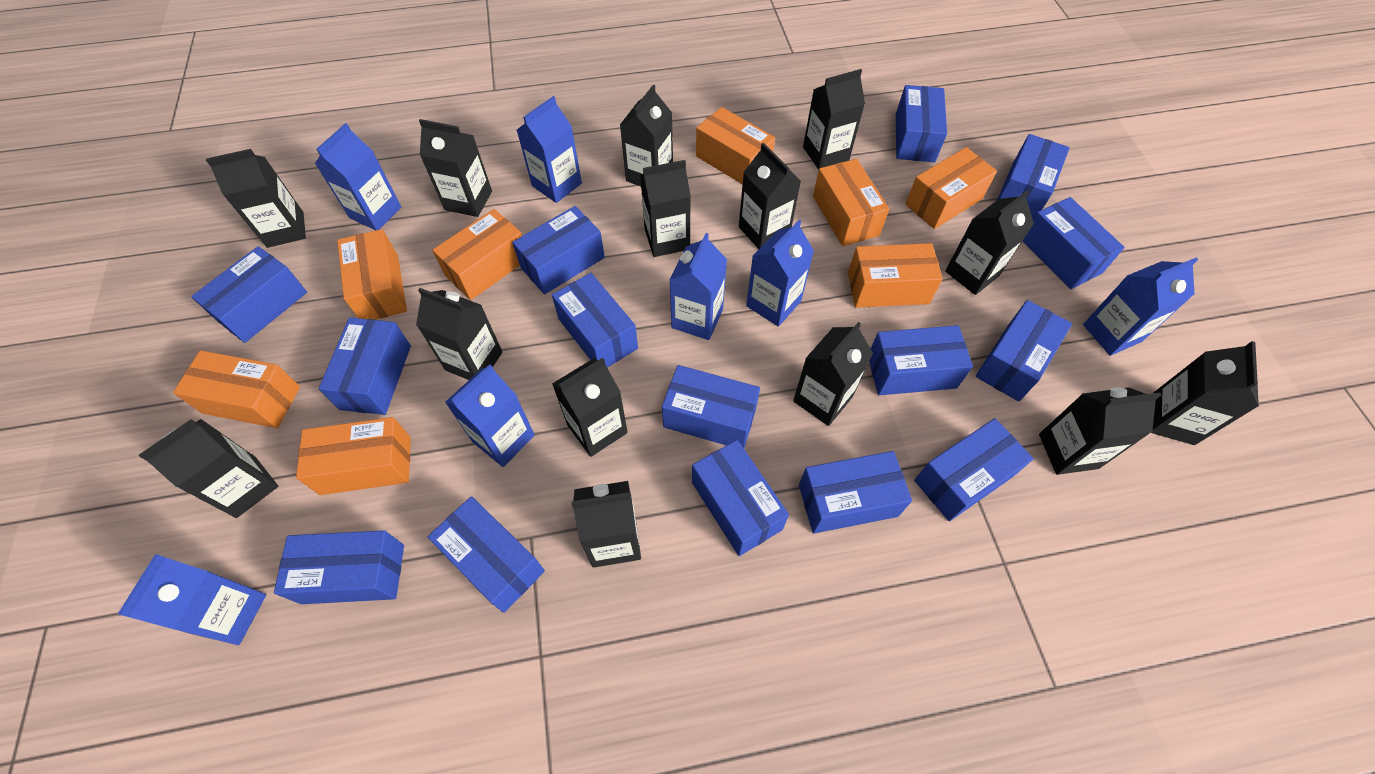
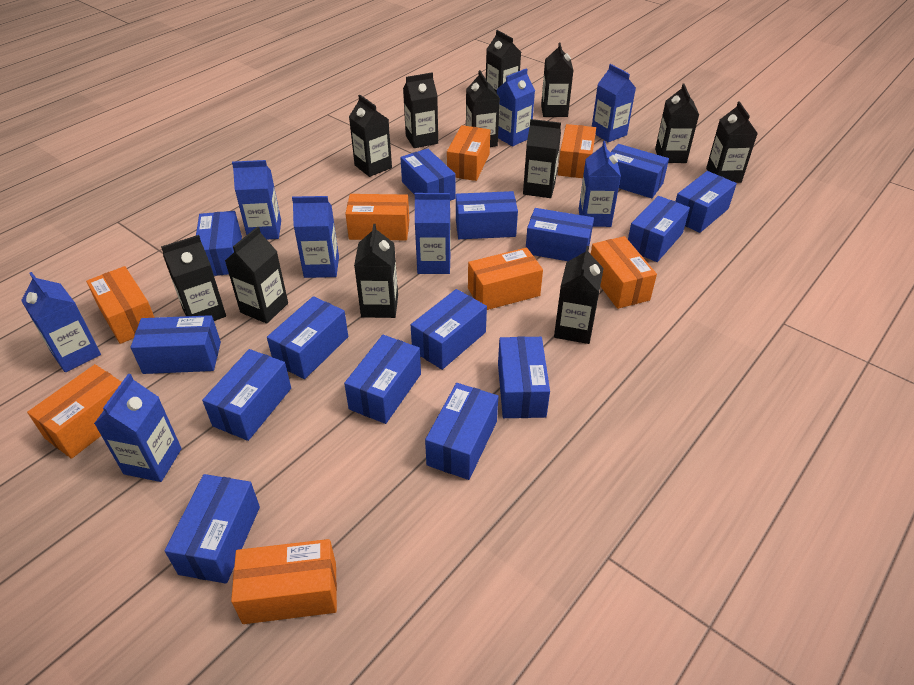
black carton: [139,419,278,518] [206,149,306,248] [416,288,502,380] [419,119,492,217] [552,358,628,457] [571,481,641,568] [620,85,673,186] [640,160,691,257] [739,143,801,249] [793,322,873,426] [803,69,865,170] [945,190,1034,295] [1039,387,1161,475] [1151,341,1259,445] = 14 -> [161,235,226,321] [225,226,288,324] [349,95,392,177] [354,224,398,318] [403,73,438,148] [466,70,500,147] [486,30,521,93] [523,119,561,198] [541,43,574,117] [554,246,604,344] [655,83,699,163] [706,102,758,183] = 12
blue carton: [118,554,266,645] [315,123,401,230] [445,364,535,467] [517,96,582,203] [669,233,727,340] [746,220,814,327] [1083,257,1199,356] = 7 -> [21,272,101,372] [94,374,182,482] [232,160,281,239] [292,196,339,278] [415,193,451,274] [497,68,535,147] [579,141,621,227] [592,64,636,142] = 8

